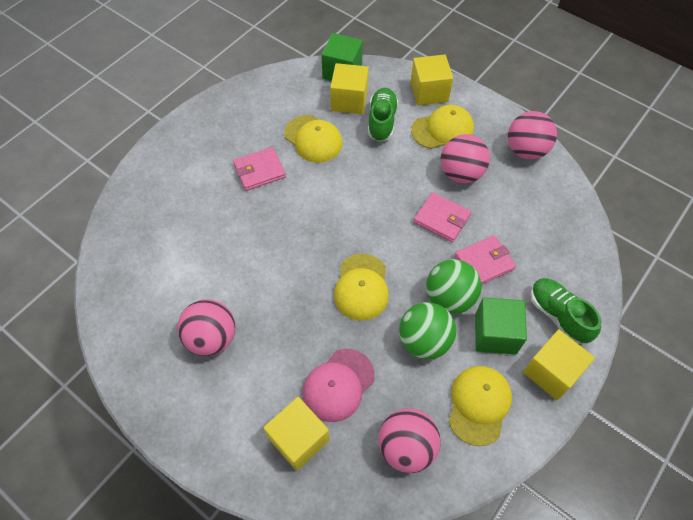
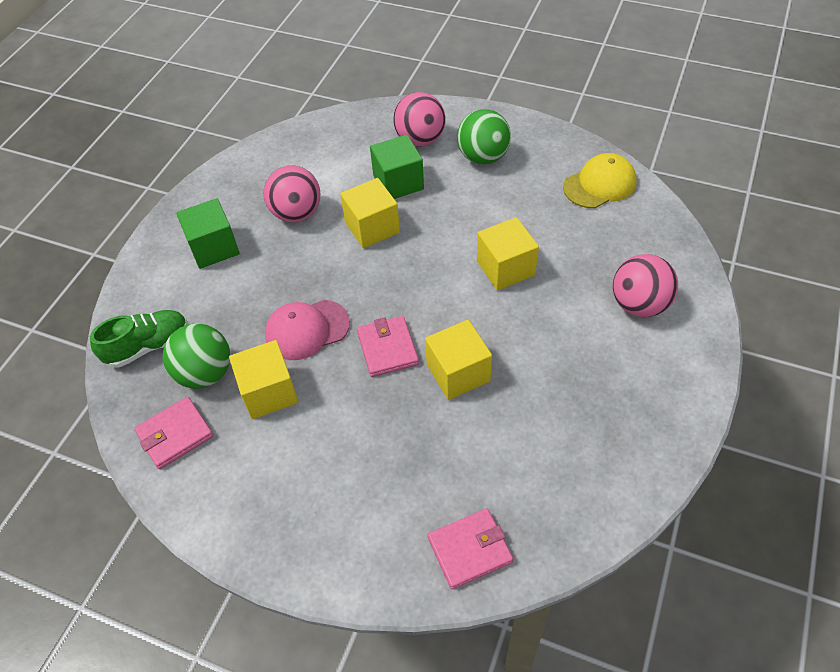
green shoe: [368,88,399,142] [530,278,602,344] = 2 -> [90,310,188,368] = 1
pink ball: [177,299,235,356] [378,408,441,473] [440,134,490,183] [508,111,557,159] = 4 -> [264,165,321,223] [393,92,445,146] [613,254,678,317] = 3
yellow cap: [284,115,343,163] [334,254,389,321] [411,105,474,149] [449,366,512,446] = 4 -> [563,153,636,208] = 1

